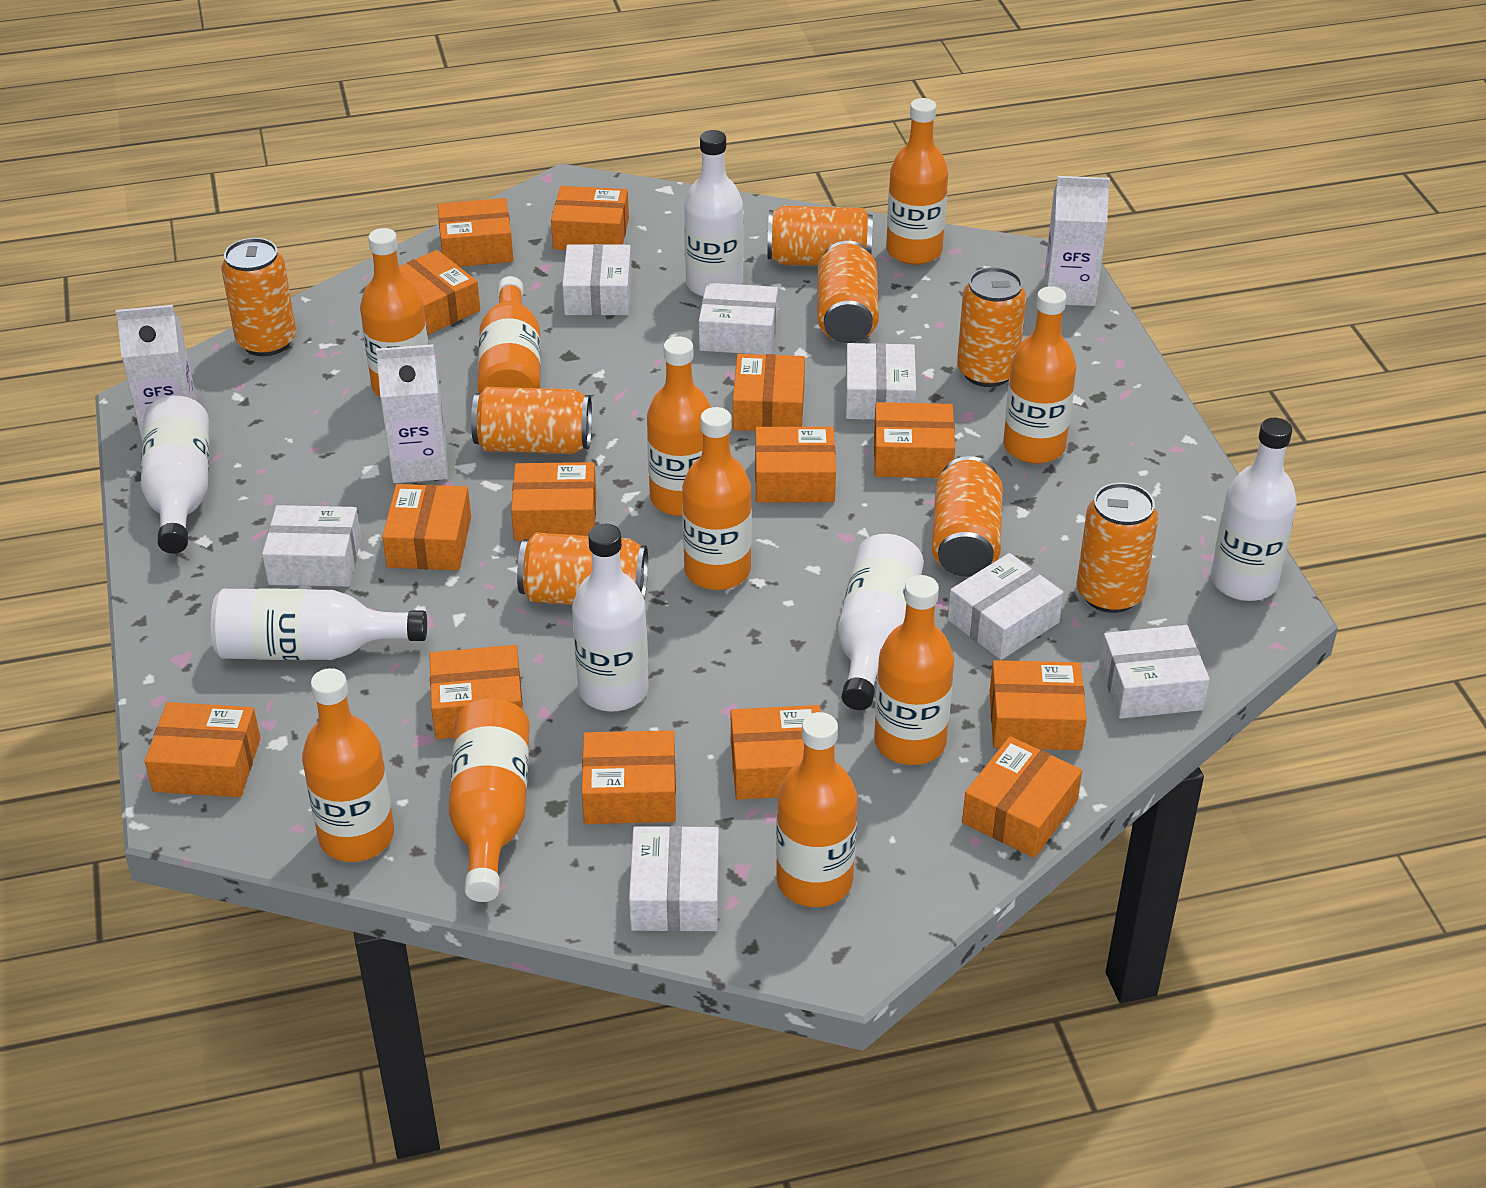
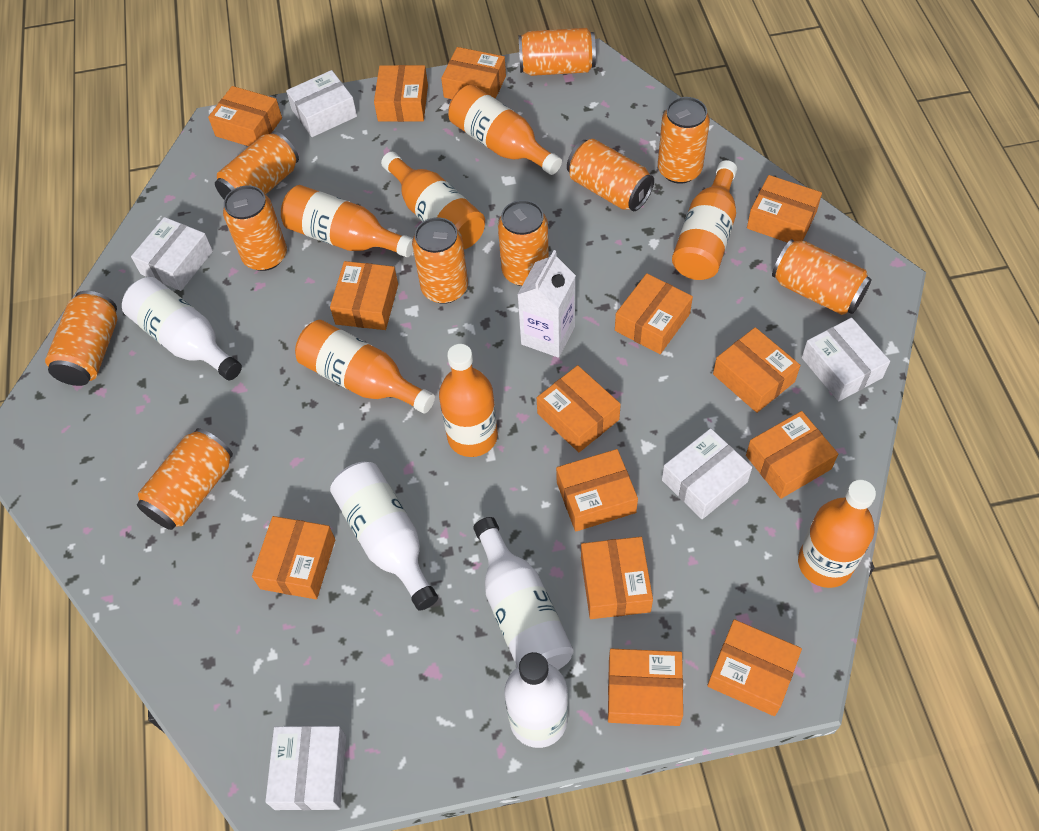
orange bottle: [302,668,394,862] [360,228,429,397] [449,698,530,902] [478,276,541,393] [647,337,711,516] [682,407,752,590] [776,712,857,907] [874,575,954,765] [886,98,948,265] [1003,286,1076,464] = 10 -> [281,185,413,257] [295,320,435,413] [381,152,485,249] [439,344,498,457] [448,85,562,175] [672,160,737,280] [798,480,876,588] = 7
orange can: [221,238,296,356] [471,387,592,454] [517,533,648,605] [767,206,873,266] [818,241,879,343] [931,456,1003,577] [957,267,1026,387] [1077,483,1158,613] = 8 -> [45,291,117,386] [137,428,233,530] [215,131,299,199] [223,185,287,271] [412,217,468,304] [498,200,549,286] [518,28,596,76] [567,139,654,211] [658,97,710,184] [772,239,872,315] = 10
white bottle: [141,395,209,554] [211,588,427,660] [572,524,649,712] [684,130,744,297] [838,534,924,710] [1211,418,1297,601] = 6 -> [122,277,242,380] [330,462,438,611] [473,517,574,670] [504,652,568,748] = 4
white box: [262,505,361,587] [562,244,632,315] [629,826,719,931] [699,283,778,355] [846,343,916,420] [948,553,1064,660] [1099,625,1210,719] = 7 -> [131,217,213,291] [265,726,346,810] [286,70,357,137] [662,428,752,519] [802,318,890,401] = 5
white carton: [116,305,197,439] [376,344,448,483] [1044,176,1110,306] = 3 -> [517,250,576,358] = 1

